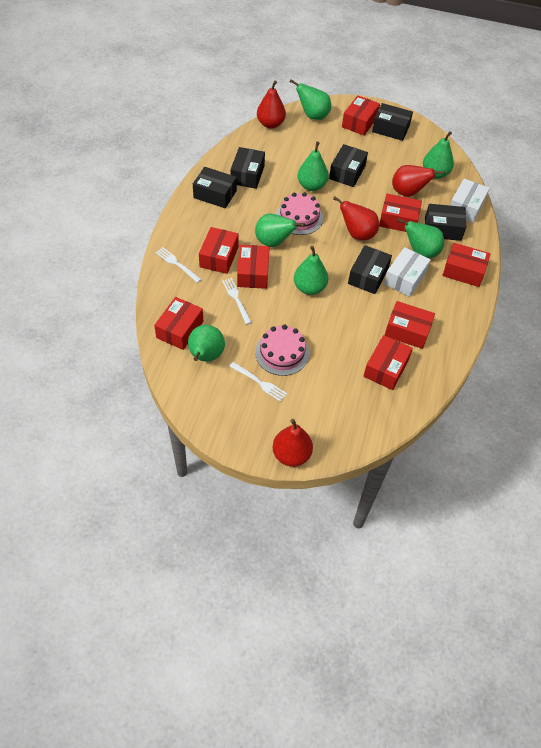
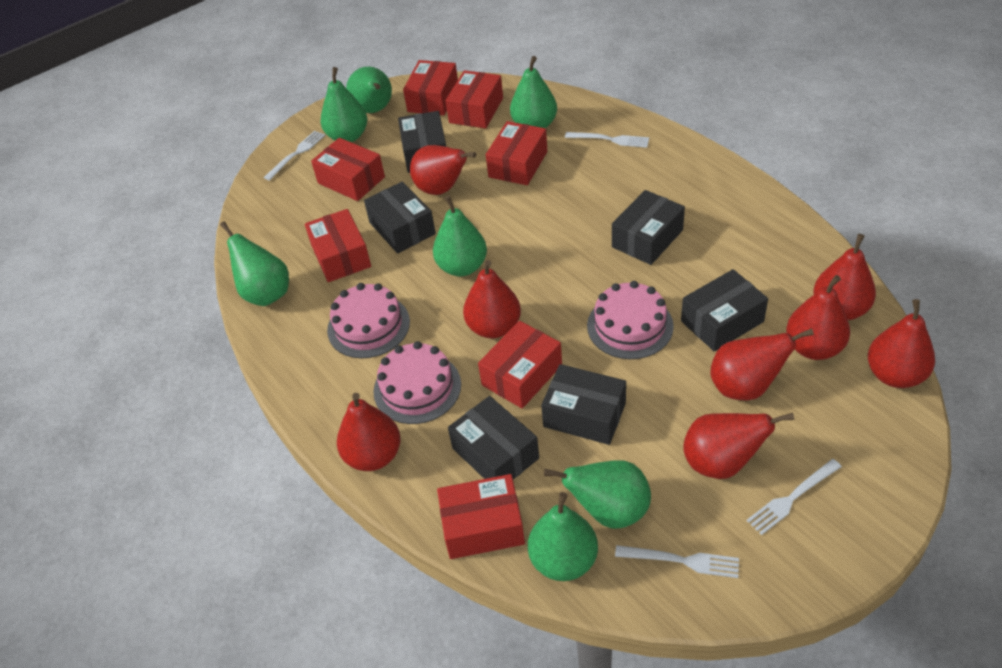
pink cake: [255,325,309,376] [276,192,323,235] = 2 -> [327,283,410,358] [373,341,461,424] [587,281,674,359] = 3
red box: [154,297,203,350] [199,227,239,274] [237,245,270,289] [342,95,380,135] [363,335,413,390] [379,194,422,232] [385,301,435,349] [442,243,490,287] = 8 -> [305,209,371,282] [311,138,385,201] [403,60,458,115] [437,474,525,559] [446,70,503,128] [478,321,562,408] [486,121,547,185] = 7
red pear: [257,81,286,129] [273,419,313,467] [333,196,379,240] [392,165,445,197] = 4 -> [337,393,401,471] [410,145,476,195] [463,260,521,338] [683,413,794,479] [710,328,814,400] [786,275,850,360] [813,234,876,320] [868,299,935,388] = 8
white box: [384,247,431,297] [450,178,490,223] = 2 -> none = 0
white fork: [156,247,202,283] [222,278,252,325] [230,362,287,402] = 3 -> [264,131,325,180] [565,132,649,148] [615,545,739,578] [747,459,842,535] = 4

